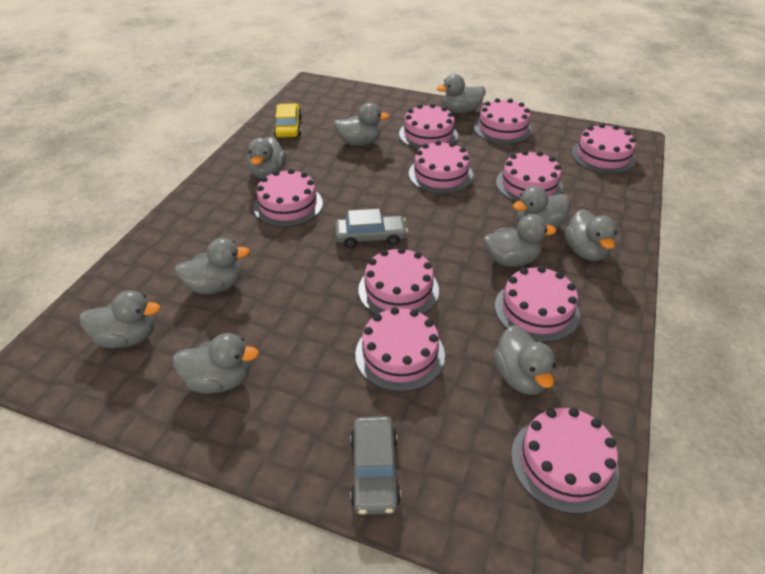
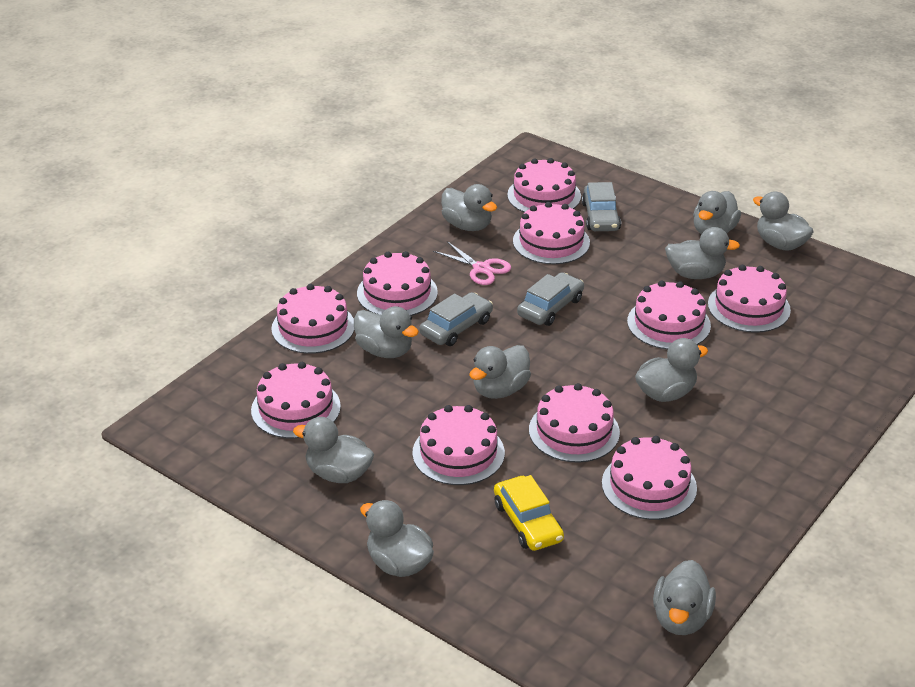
grey car: [335,209,408,248] [350,416,401,515] = 2 -> [419,292,493,346] [517,272,584,326] [582,182,621,231] = 3
pink scissors: none = 0 -> [433,241,511,285] = 1

